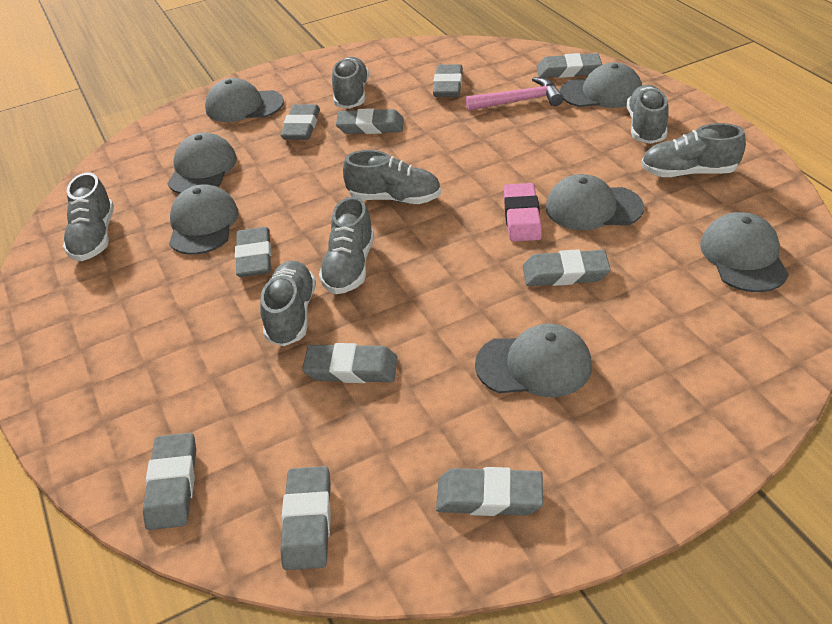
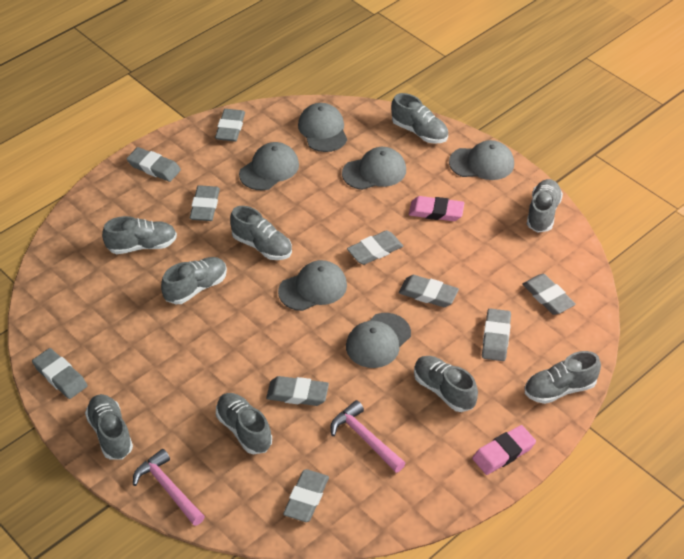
grey cap: [167,132,237,194] [169,185,238,255] [205,78,284,122] [475,324,592,397] [546,174,644,230] [560,62,642,108] [700,212,789,292] = 7 -> [239,142,299,190] [278,260,347,311] [298,103,347,152] [342,147,406,190] [346,313,411,368] [449,140,514,180] = 6
grey shoe: [63,173,114,261] [260,260,316,346] [319,196,374,294] [332,57,369,109] [343,150,441,204] [627,85,669,144] [641,123,746,177] = 7 -> [85,394,133,460] [102,216,177,254] [161,257,227,304] [216,393,272,454] [230,206,292,260] [391,93,448,144] [414,356,478,412] [525,351,601,404] [527,179,563,233] = 9
pink eraser: [504,183,542,242] = 1 -> [409,196,464,221] [472,425,536,475] = 2
pink hammer: [466,77,563,111] = 1 -> [133,449,205,526] [330,400,405,473] = 2

